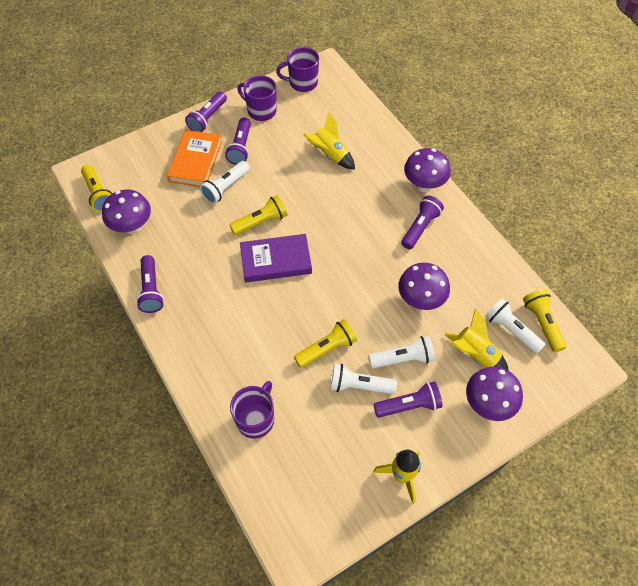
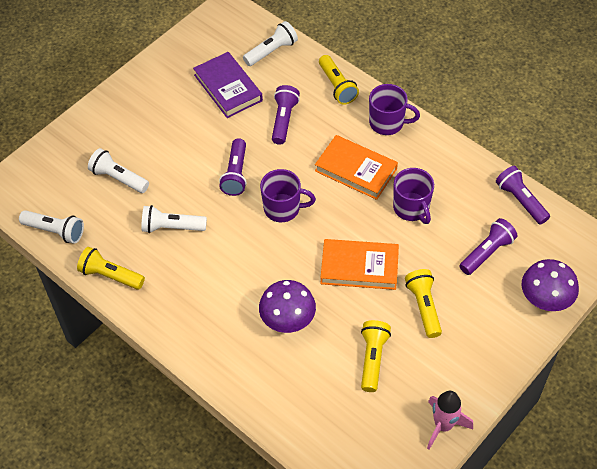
orange book: [167,130,222,187] = 1 -> [315,135,398,200] [320,239,399,290] = 2
pink rocket: none = 0 -> [427,391,473,449] = 1
purple flashlight: [136,255,164,313] [185,91,227,132] [225,117,251,165] [373,381,443,418] [401,196,444,249] = 5 -> [219,138,247,196] [272,85,300,145] [460,218,517,275] [496,166,550,225] = 4
purple mushroom: [102,190,151,234] [398,263,450,310] [404,148,451,192] [466,367,523,421] = 4 -> [259,280,316,333] [522,259,579,311] = 2
yellow rocket: [303,112,355,169] [373,450,421,504] [444,308,509,371] = 3 -> none = 0

